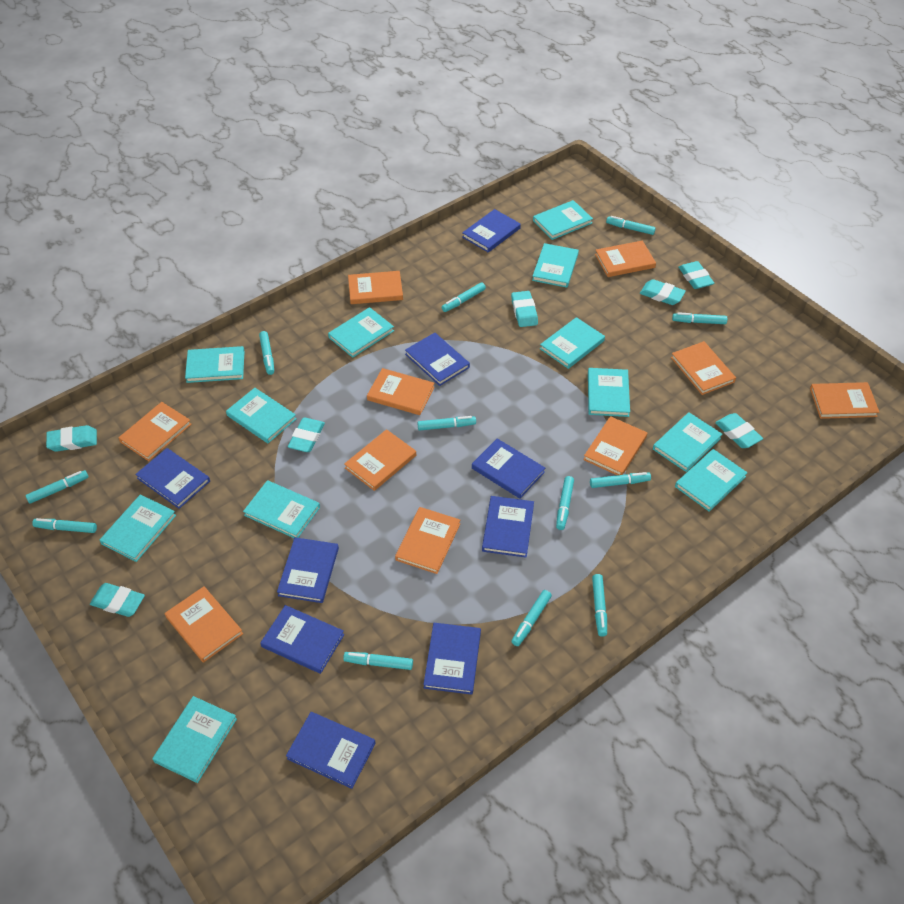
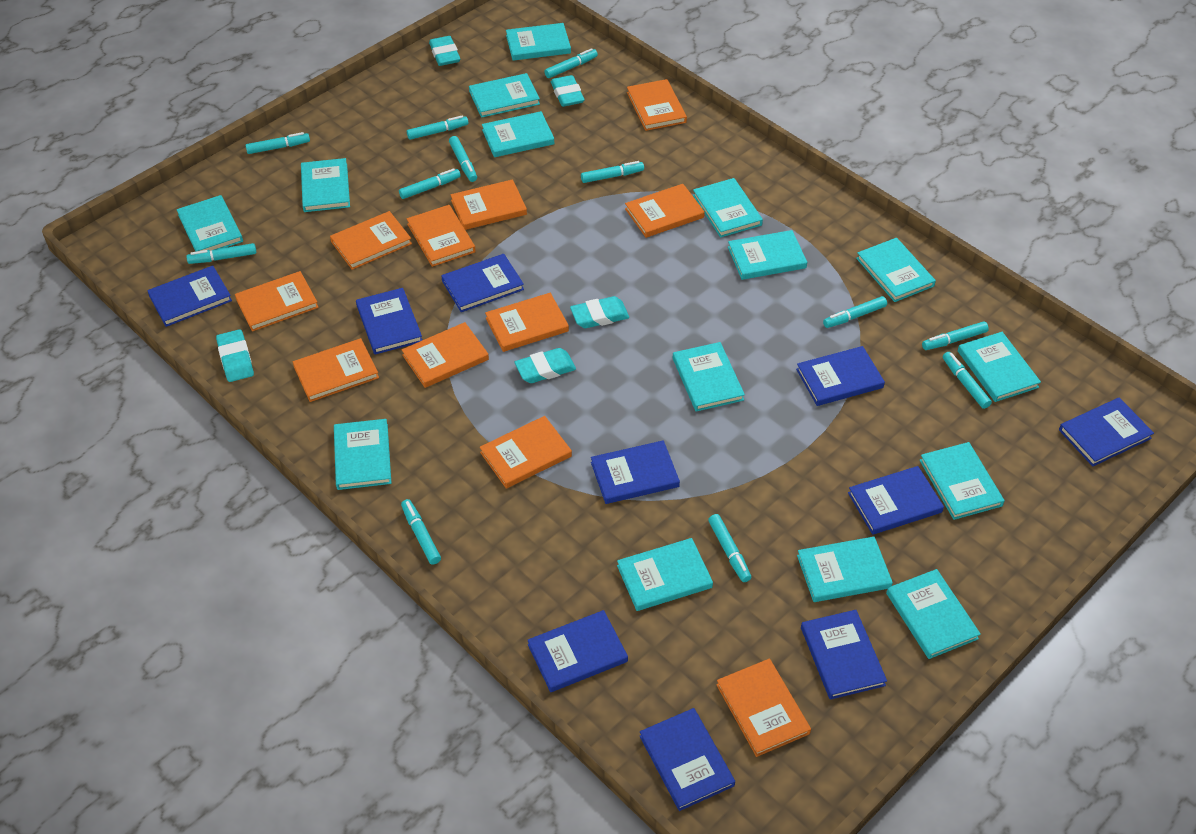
blue book: [135,448,210,509] [260,605,344,674] [277,537,339,603] [286,712,376,789] [405,333,470,386] [423,623,481,695] [462,209,521,253] [472,438,545,499] [482,496,534,557] = 9 -> [147,265,232,327] [356,288,422,355] [441,254,524,312] [527,610,628,692] [591,440,680,504] [640,708,735,811] [796,346,885,406] [801,610,887,700] [848,466,944,535] [1059,397,1154,466] = 10
orange book: [118,402,192,461] [165,586,243,663] [344,429,416,491] [348,271,403,304] [367,368,435,415] [395,507,460,574] [583,416,647,475] [595,241,656,277] [671,341,736,395] [810,382,880,419] = 10 -> [235,271,319,332] [293,338,379,402] [330,211,412,270] [402,322,489,388] [407,205,476,267] [451,179,527,230] [480,416,572,489] [485,293,569,352] [625,184,705,238] [627,79,687,131] [716,659,811,757] = 11
turquoise book: [100,494,176,562] [152,696,237,783] [185,346,245,383] [226,388,296,443] [243,480,320,538] [328,307,394,358] [532,243,579,288] [533,200,593,240] [540,317,605,369] [588,368,630,417] [653,413,722,472] [675,449,747,512] = 12 -> [177,195,243,252] [301,158,350,212] [334,419,391,490] [469,73,540,118] [482,111,554,157] [506,23,571,61] [617,538,713,611] [673,342,745,411] [693,178,763,238] [728,230,807,280] [797,537,893,602] [856,238,936,302] [886,569,981,659] [920,442,1005,520] [958,332,1041,402] = 15
turquoise eraser: [46,425,97,452] [90,583,145,617] [288,418,325,452] [511,291,538,327] [640,279,686,305] [678,261,714,289] [715,413,763,448] = 7 -> [216,329,254,382] [429,36,460,66] [515,348,576,383] [551,75,585,107] [570,296,629,328] = 5

